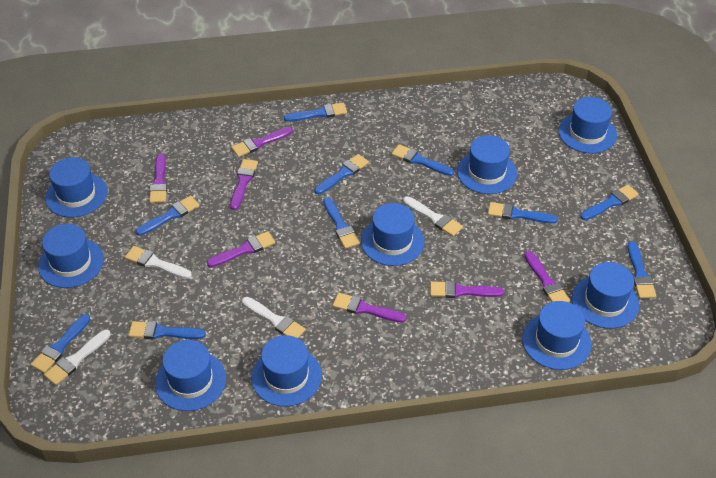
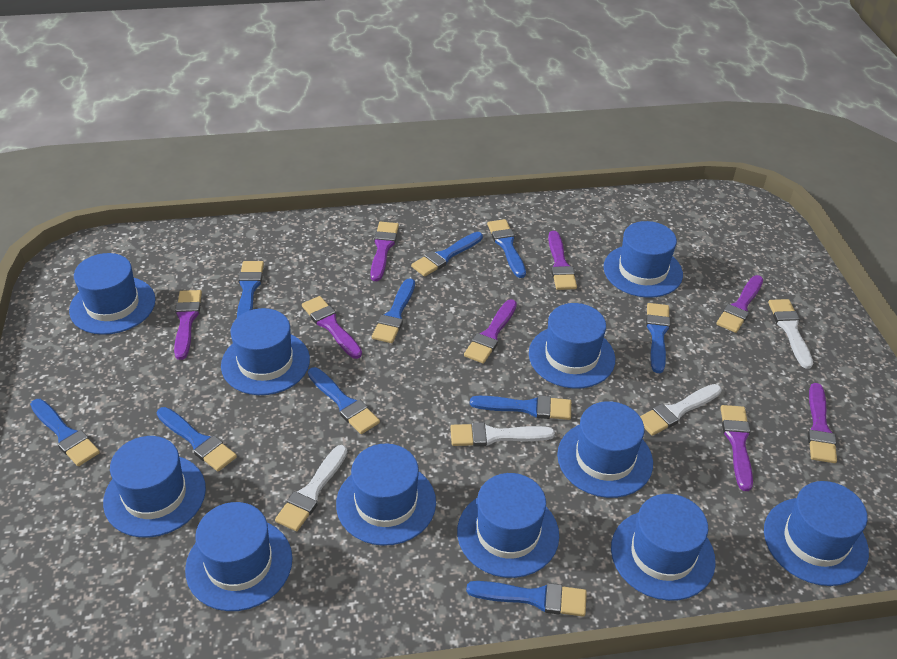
blue hat: [38,224,104,288] [45,157,107,217] [155,340,226,411] [251,335,322,407] [361,203,425,266] [457,135,517,194] [522,301,592,370] [558,97,617,153] [572,262,639,329] = 9 -> [69,253,156,335] [103,436,206,538] [185,502,292,611] [221,308,310,395] [336,444,436,546] [457,473,559,578] [529,303,615,389] [557,401,653,498] [604,221,683,298] [611,494,716,601] [764,481,869,586] = 11
purple brush: [149,154,167,203] [207,231,275,267] [230,159,258,210] [231,127,293,157] [333,293,407,322] [430,281,504,298] [524,251,570,302] = 7 -> [174,290,202,360] [302,296,362,359] [370,222,399,281] [464,299,517,364] [548,231,577,290] [716,275,763,333] [721,405,753,491] [808,383,837,463] = 8

